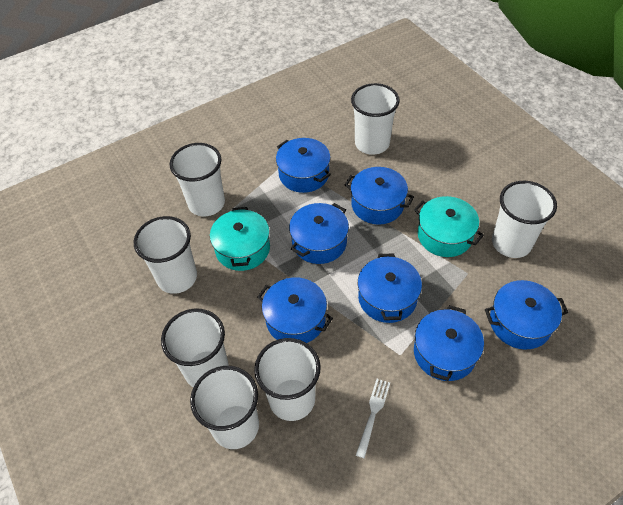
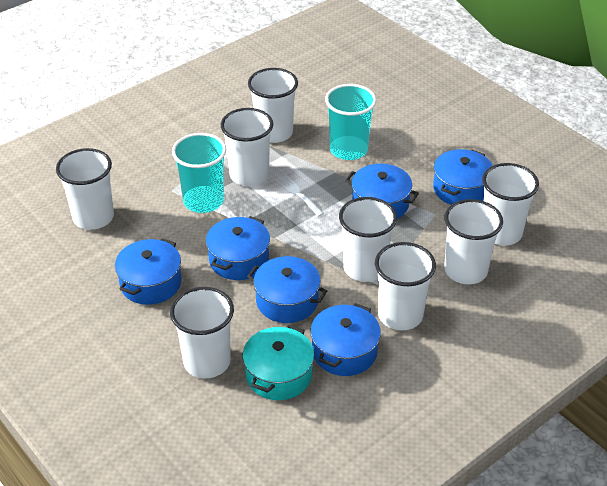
blue pot: [257,277,333,343] [276,138,331,193] [289,203,349,264] [345,167,414,225] [358,254,422,323] [414,305,484,381] [485,280,568,350] = 7 -> [115,238,181,305] [206,216,270,280] [247,256,327,323] [310,303,381,376] [345,164,419,219] [433,149,493,205] = 6
turquoise cup: none = 0 -> [172,133,226,213] [325,84,376,160] = 2
turquoise pot: [210,207,270,271] [414,196,484,257] = 2 -> [243,325,314,400] = 1
white cup: [134,216,197,294] [161,309,229,387] [170,143,225,216] [190,366,259,449] [254,338,321,421] [351,83,400,155] [492,181,557,258] = 7 -> [56,148,114,230] [170,287,234,378] [221,108,273,186] [248,68,298,143] [339,197,397,282] [375,242,436,330] [444,199,503,284] [482,163,539,245] = 8

